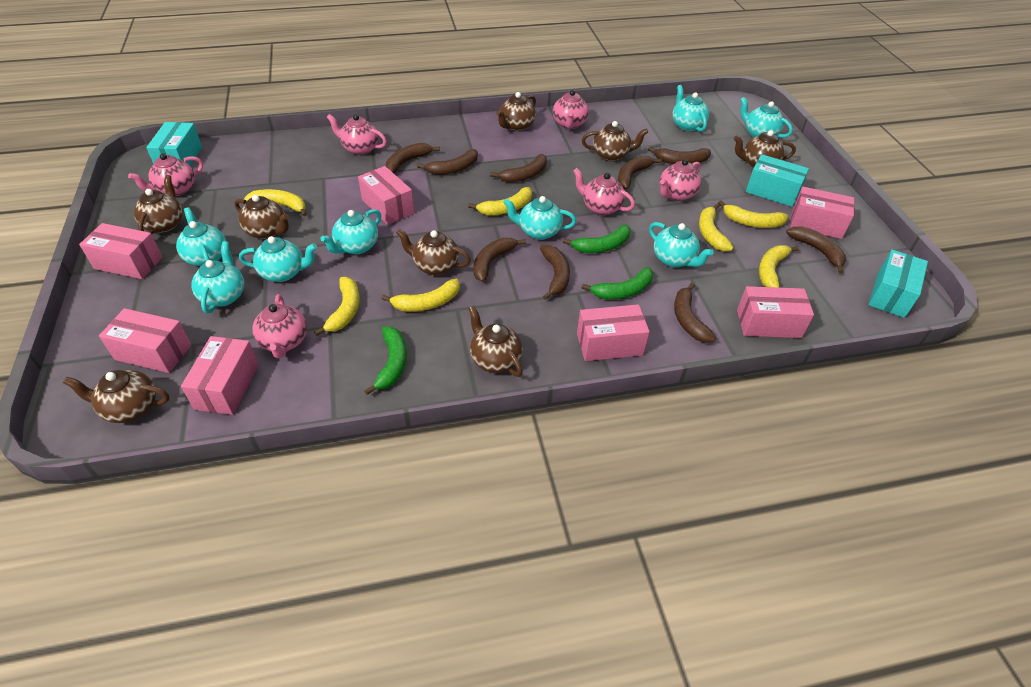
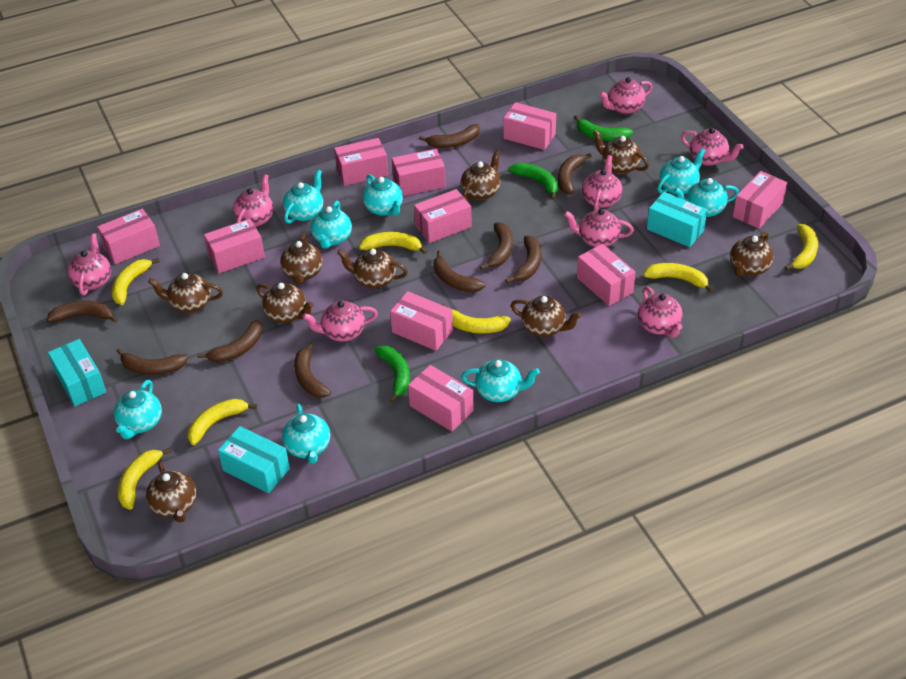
brown teapot: [63,370,169,423] [133,175,183,234] [234,195,289,239] [396,228,471,275] [468,306,523,377] [496,92,536,131] [582,121,648,161] [734,130,796,168] = 8 -> [146,461,197,523] [148,273,223,313] [256,282,314,323] [280,234,323,285] [337,249,408,288] [461,150,501,201] [511,296,581,337] [593,130,649,174] [730,232,774,277] = 9
pink box: [79,223,163,279] [99,308,191,373] [181,336,259,415] [358,166,414,225] [577,304,650,361] [737,286,814,338] [790,187,855,239] = 7 -> [97,209,160,264] [204,219,265,273] [334,138,388,186] [390,291,453,351] [392,149,446,196] [408,365,474,432] [414,189,472,243] [503,102,556,150] [577,244,636,306] [733,171,787,229] = 10
pink teapot: [128,153,203,196] [252,294,307,359] [326,114,387,155] [553,90,589,129] [573,168,635,215] [660,159,701,201] = 6 -> [68,233,111,295] [233,174,273,227] [302,300,378,342] [564,208,634,247] [582,155,622,210] [599,77,652,114] [638,286,683,338] [681,128,744,166] = 8

